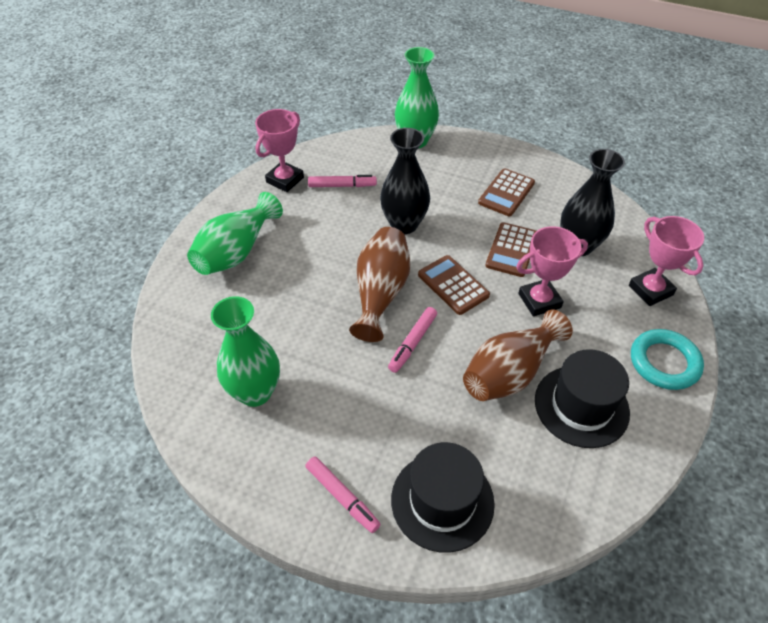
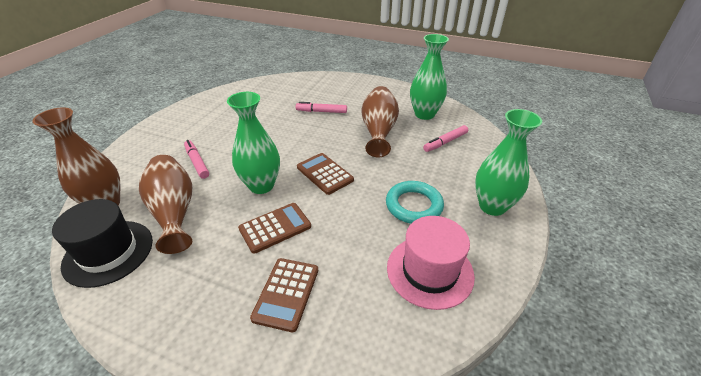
black hat: [391,442,495,553] [535,349,630,448] = 2 -> [52,199,153,288] = 1
black vase: [380,128,430,234] [560,149,625,256] = 2 -> none = 0
brown vase: [349,227,411,342] [463,310,573,401] = 2 -> [32,107,121,205] [139,155,192,254] [361,86,399,158] = 3
pink hat: none = 0 -> [387,216,475,310] = 1
pink trophy: [255,109,304,192] [516,226,588,316] [629,216,704,306] = 3 -> none = 0

